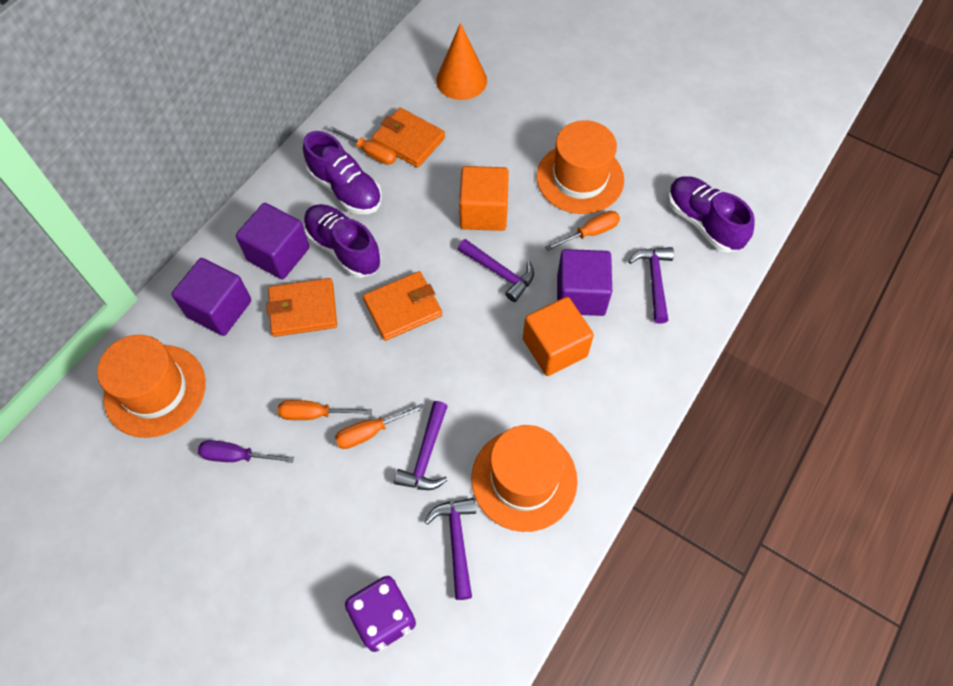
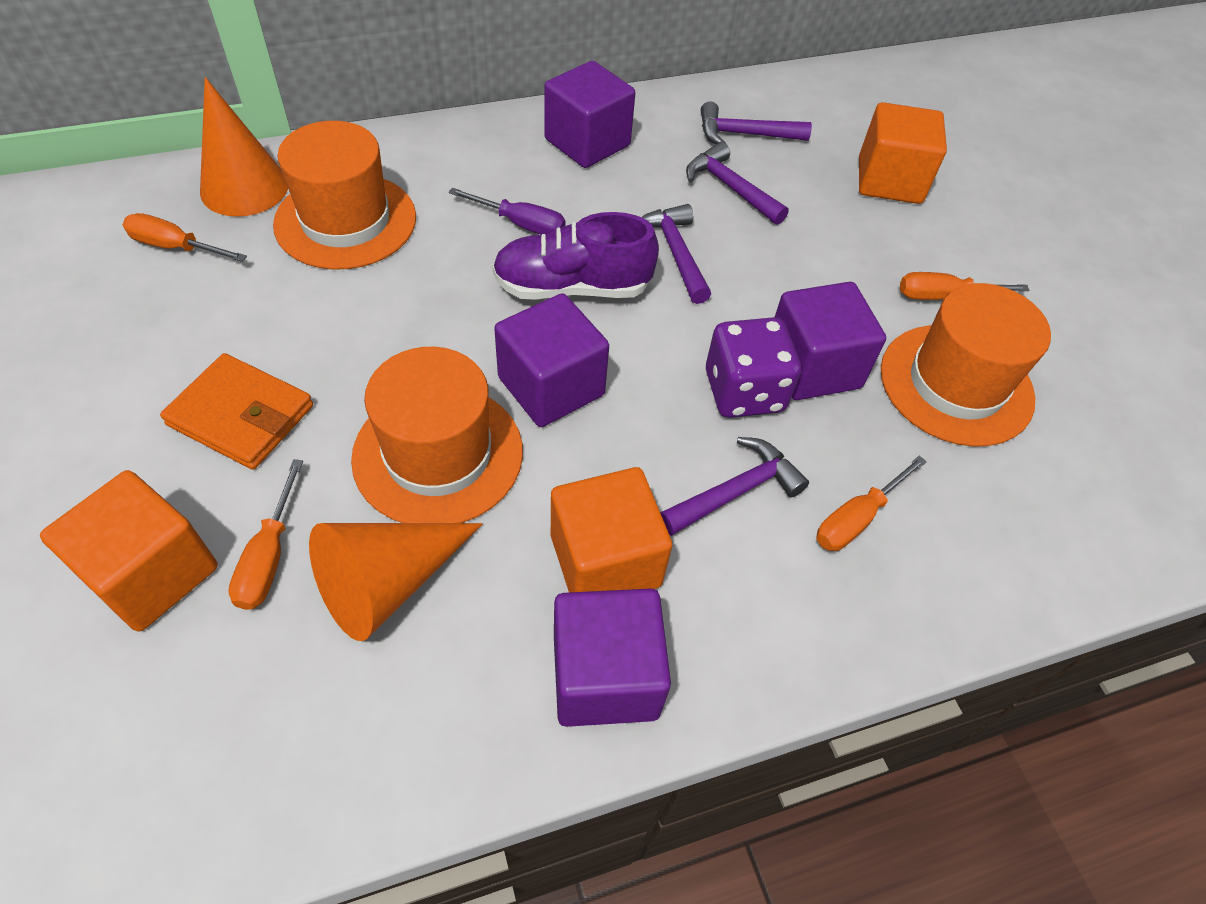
orange cone: [436,23,487,100] = 1 -> [200,77,288,217] [309,523,483,641] = 2
orange cube: [459,166,509,231] [523,297,594,376] = 2 -> [40,470,218,632] [551,467,672,592] [859,102,947,204] = 3
orange wallet: [266,278,337,337] [363,271,442,341] [372,108,445,168] = 3 -> [160,353,313,470] = 1
purple cube: [172,258,251,336] [236,203,310,279] [557,249,612,316] = 3 -> [494,294,609,427] [544,61,635,168] [554,589,671,727] [775,282,886,400] = 4
purple shoe: [303,131,382,214] [303,204,381,278] [668,176,755,252] = 3 -> [492,212,659,300] = 1

